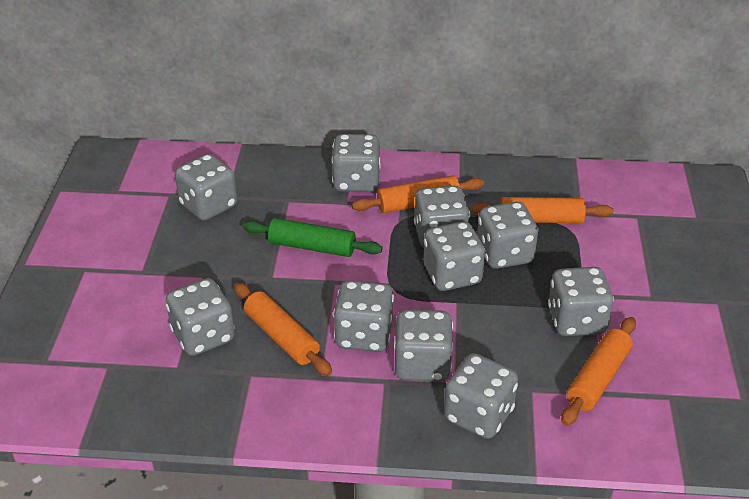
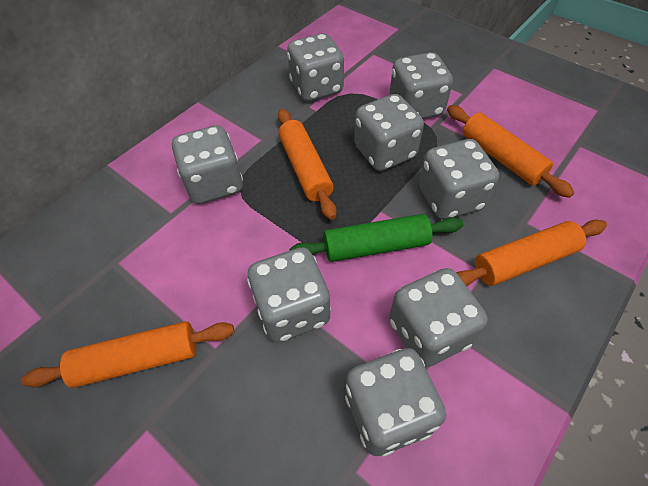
grey dice: [166,278,235,356] [175,154,237,221] [332,134,381,192] [333,280,394,352] [394,309,453,382] [414,186,470,248] [423,222,485,291] [444,353,518,439] [477,202,538,269] [548,267,614,336] = 10 -> [172,125,243,204] [247,247,331,342] [287,33,344,101] [345,348,446,456] [354,94,424,171] [389,268,488,368] [390,52,453,119] [419,139,499,220] = 8

